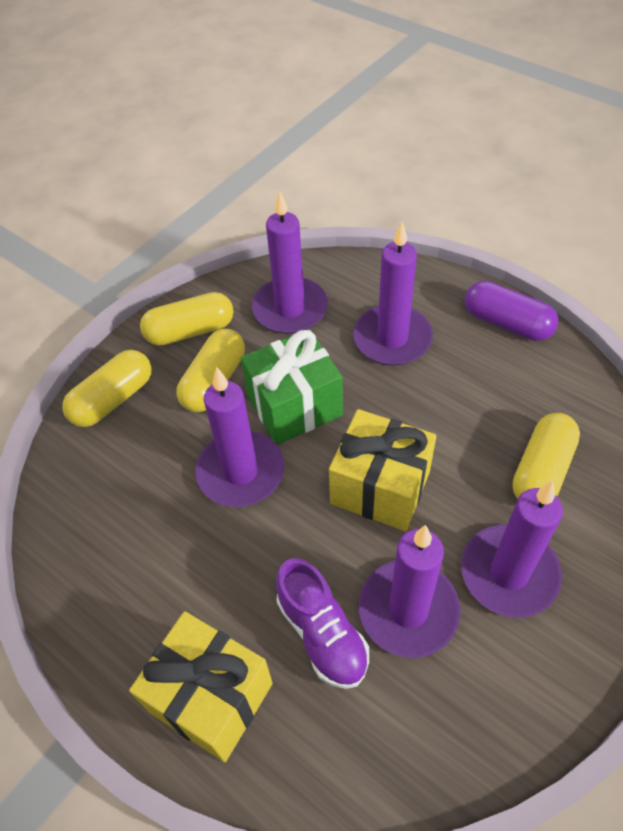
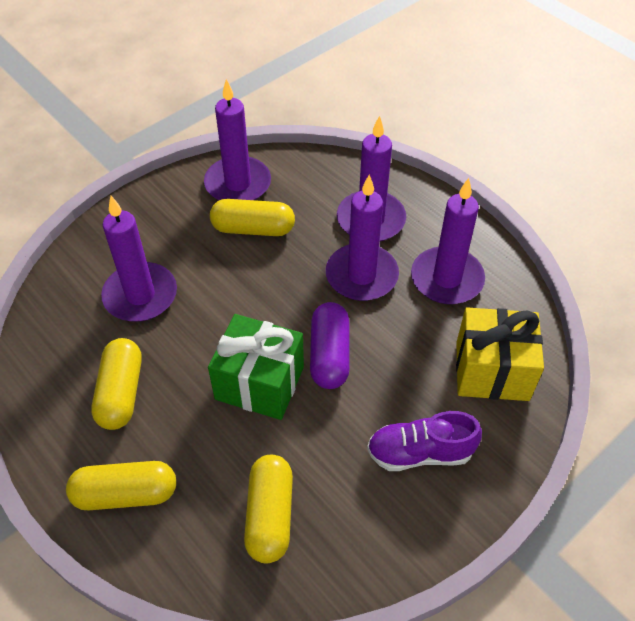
yellow gift: [129,611,273,762] [329,409,436,531] = 2 -> [456,307,544,401] = 1

